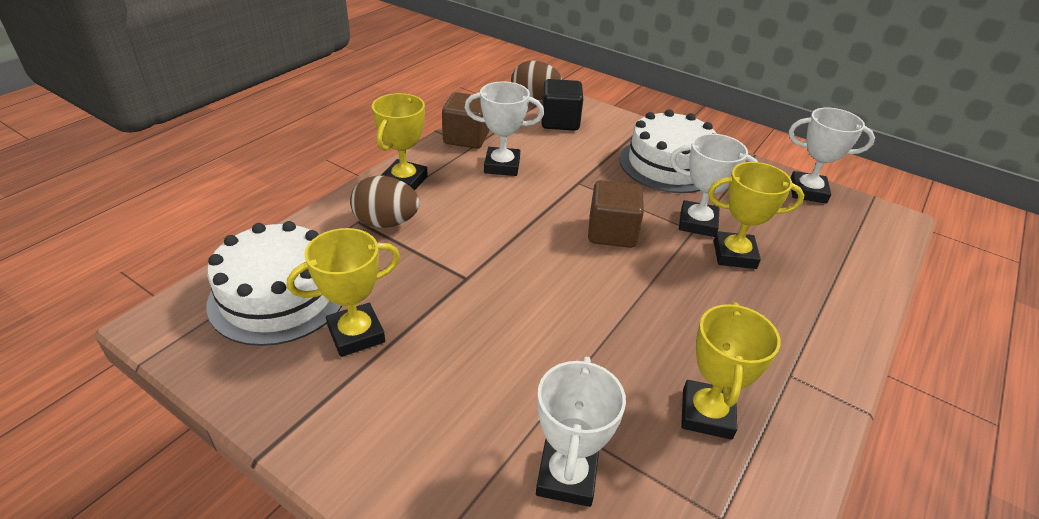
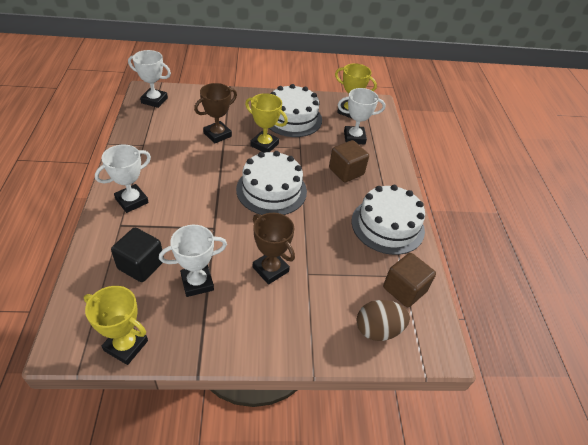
brown egg: [350,176,420,228] [511,61,562,100] = 2 -> [357,300,410,341] = 1
brown trophy: none = 0 -> [194,83,237,143] [253,213,295,285] = 2
white cake: [206,221,343,346] [619,109,717,193] = 2 -> [236,151,307,215] [269,84,322,137] [351,185,425,255] = 3
yellow trophy: [287,228,400,357] [372,93,428,191] [681,302,781,440] [708,162,804,269] = 4 -> [84,286,148,365] [245,93,288,153] [335,63,377,119] = 3

